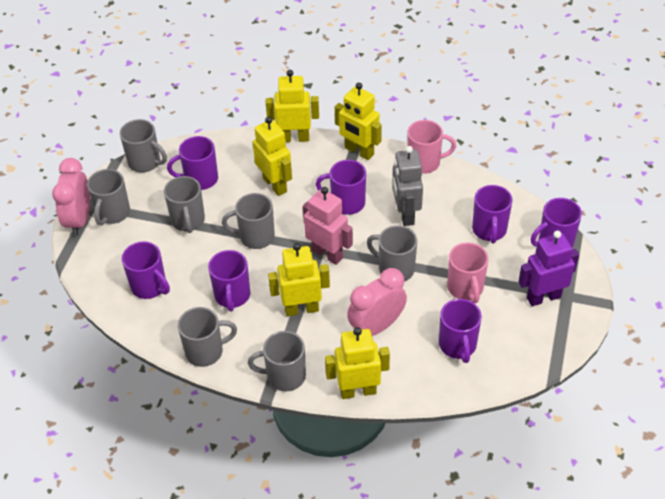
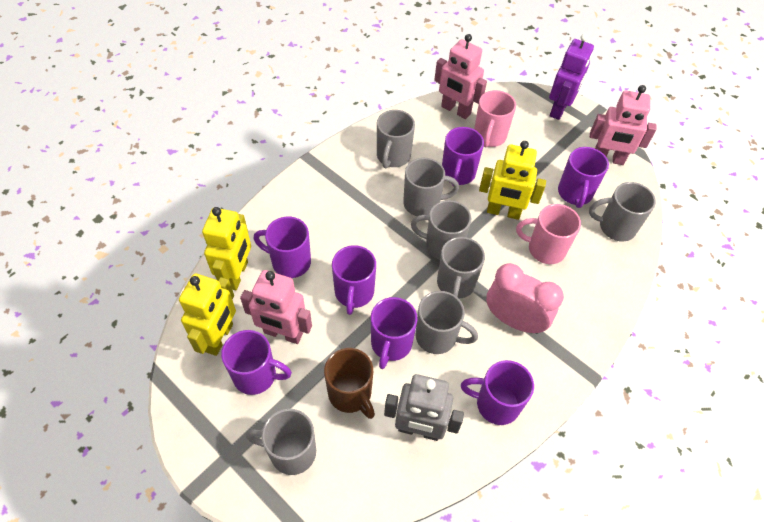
brown mug: none = 0 -> [324,348,375,419] = 1
pink clock: [52,158,90,236] [347,268,407,336] = 2 -> [486,263,564,334] = 1
pink robot: [303,187,353,265] = 1 -> [240,270,312,344] [434,34,487,119] [590,85,657,165] = 3
yellow robot: [253,117,292,196] [266,70,319,142] [268,243,330,316] [325,327,390,399] [335,83,382,160] = 5 -> [179,274,236,356] [202,207,251,290] [479,141,546,220] = 3

